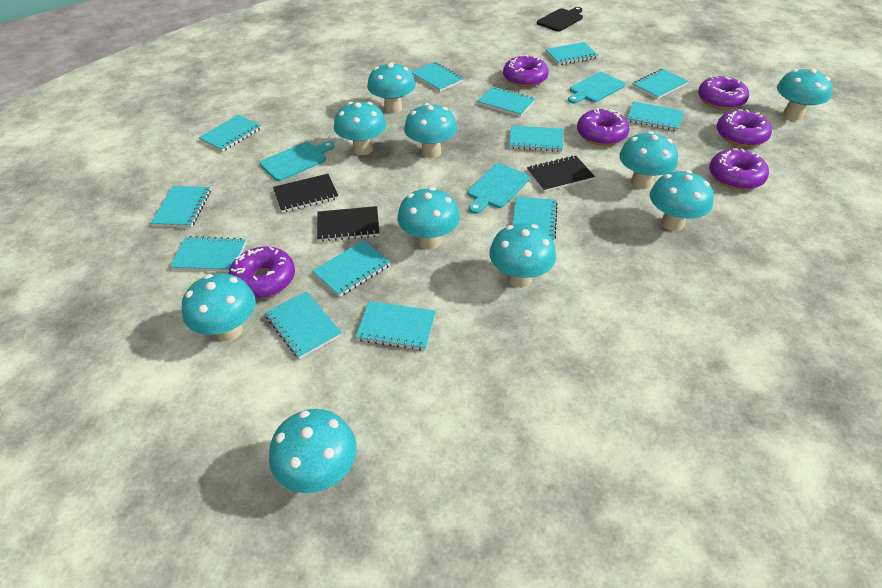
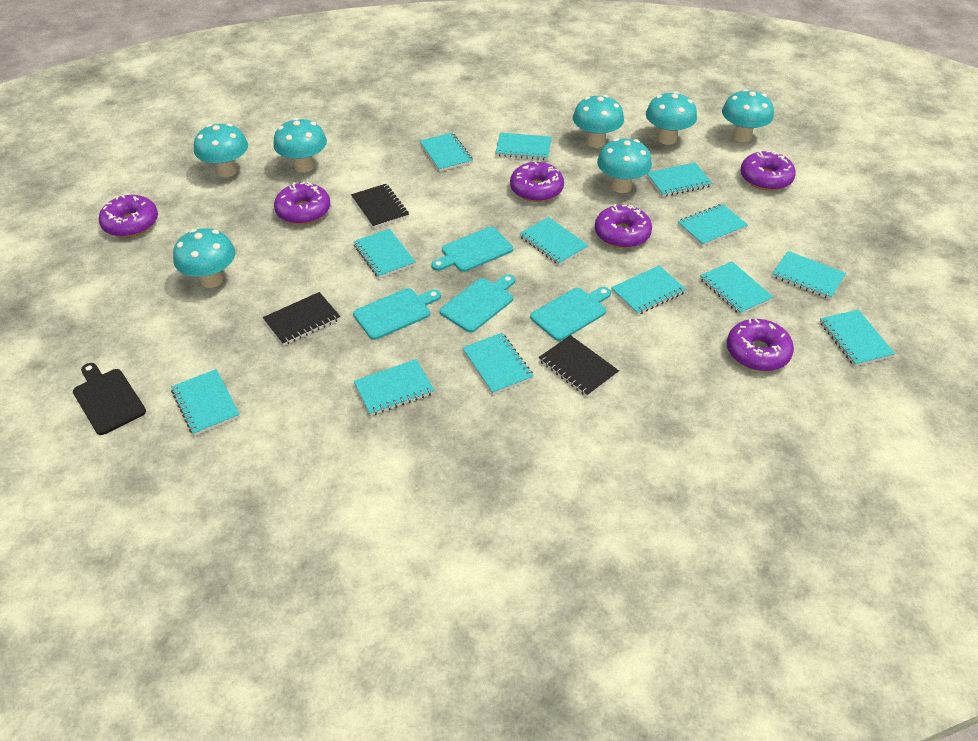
turquoise cutting board: [260,141,335,181] [467,163,530,214] [568,72,625,104] = 3 -> [353,288,441,340] [431,227,513,272] [440,274,515,332] [530,287,611,341] = 4
turquoise mushroom: [182,273,256,341] [269,409,357,493] [334,102,387,155] [367,62,416,113] [397,187,460,250] [404,103,457,158] [489,223,556,288] [619,131,678,189] [650,170,714,231] [777,68,832,120] = 10 -> [173,228,235,288] [194,123,248,177] [273,118,327,173] [573,95,624,148] [597,138,652,193] [646,91,697,145] [722,89,774,142] = 7

